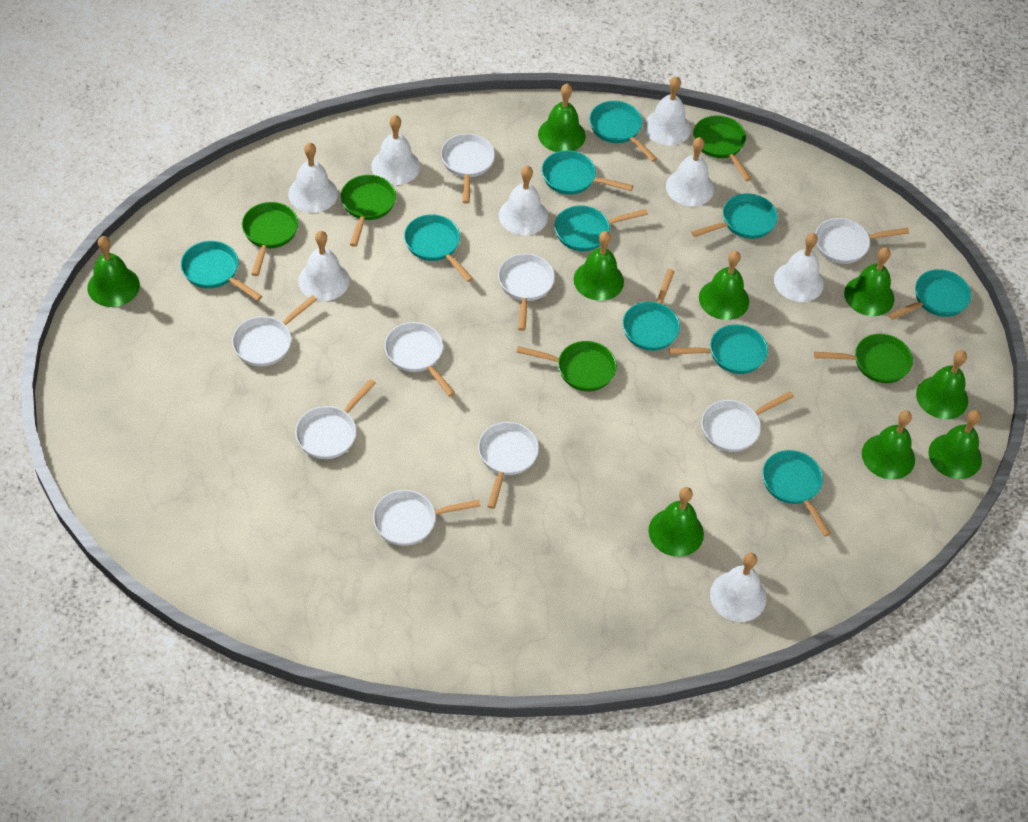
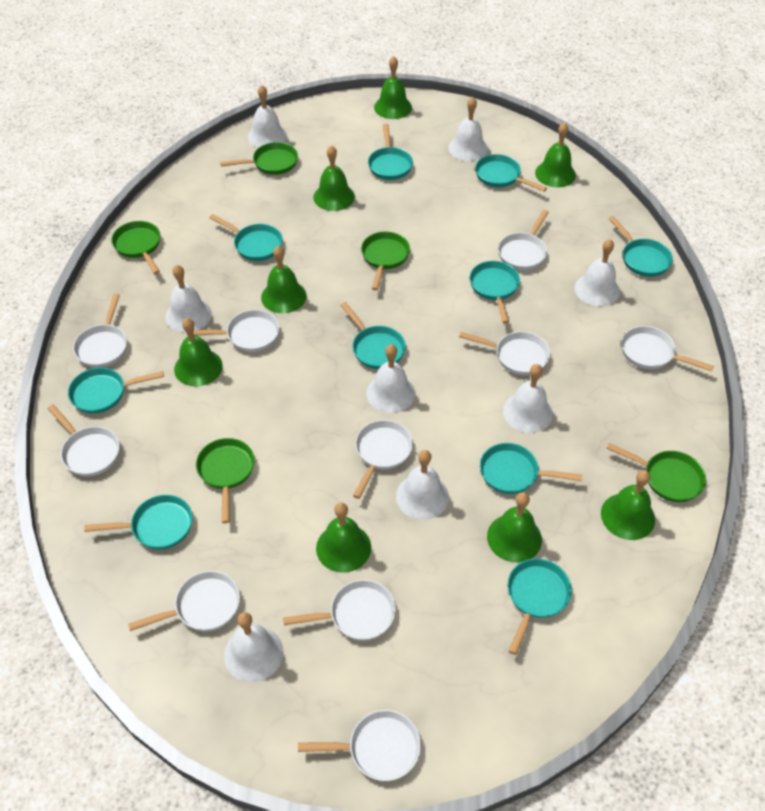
green bell: [87,236,140,307] [538,83,586,152] [574,231,624,301] [648,487,704,557] [699,251,749,320] [844,247,894,316] [862,410,915,479] [916,350,968,419] [928,410,982,479] = 9 -> [174,318,223,386] [261,246,307,313] [313,145,355,211] [316,502,371,573] [374,56,412,119] [487,492,542,563] [535,122,576,187] [601,470,655,540] = 8
white pan: [232,295,317,366] [295,379,376,459] [373,490,480,546] [385,322,455,397] [441,134,495,204] [478,422,539,509] [498,253,555,331] [701,391,794,452] [815,218,909,264] = 9 -> [47,405,120,476] [73,293,127,368] [128,571,240,631] [187,310,279,352] [283,580,396,641] [298,710,421,781] [353,420,413,499] [459,331,550,375] [498,210,549,270] [621,326,714,372] = 10

